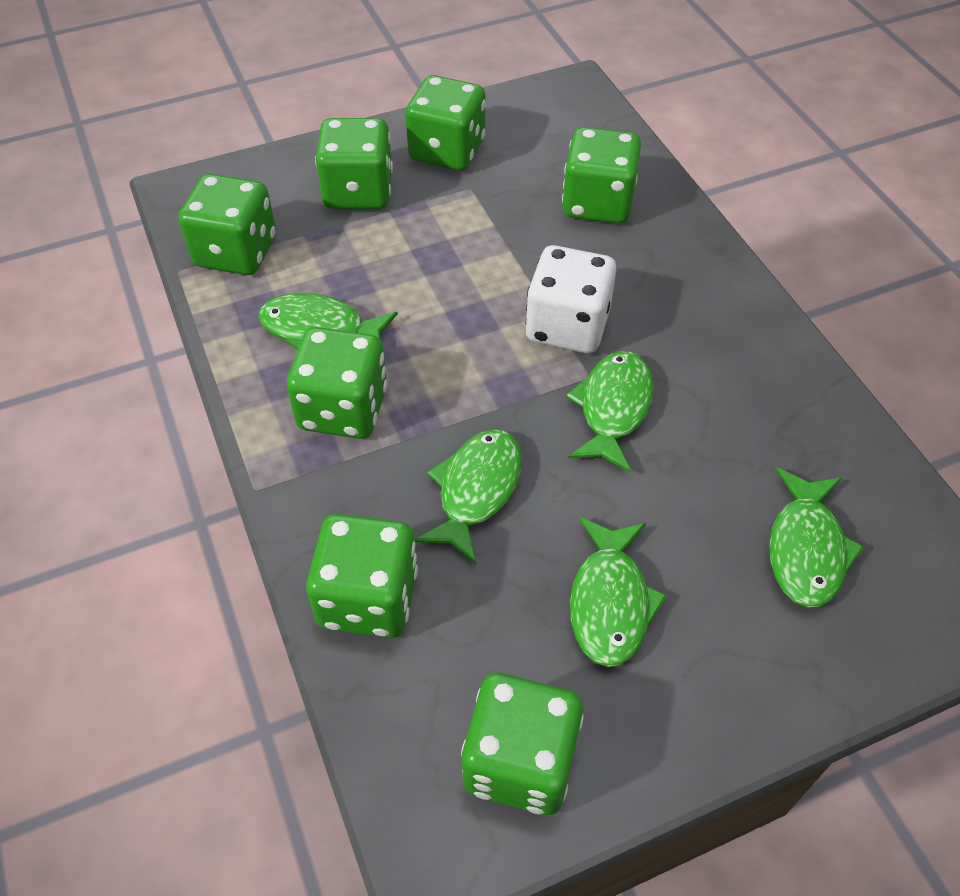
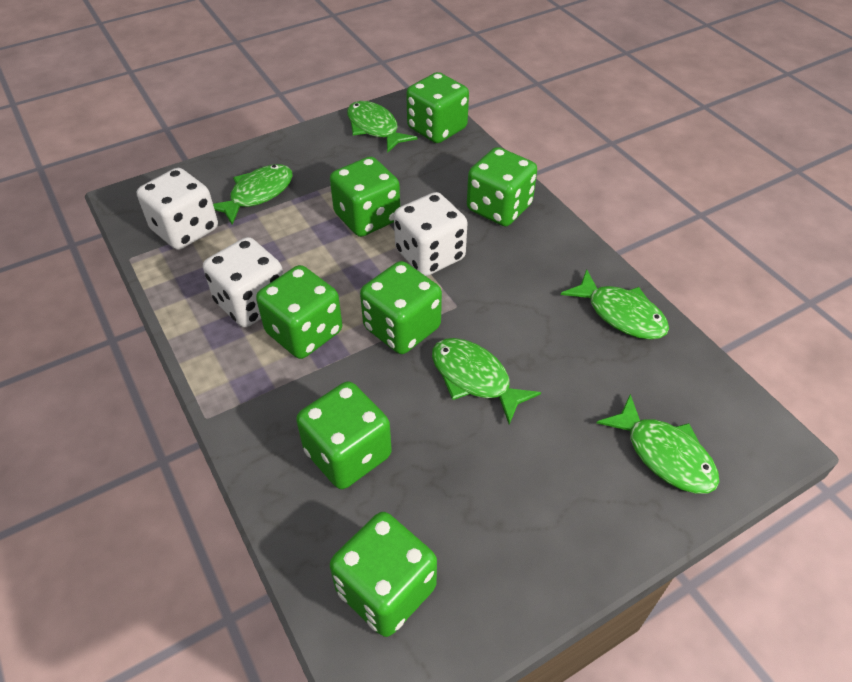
white dice: [525,245,616,353] = 1 -> [137,168,218,250] [203,237,283,327] [394,192,467,276] = 3

